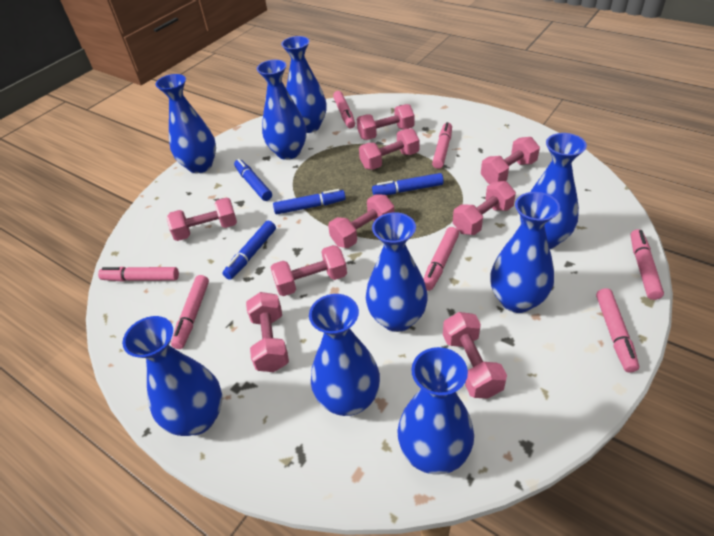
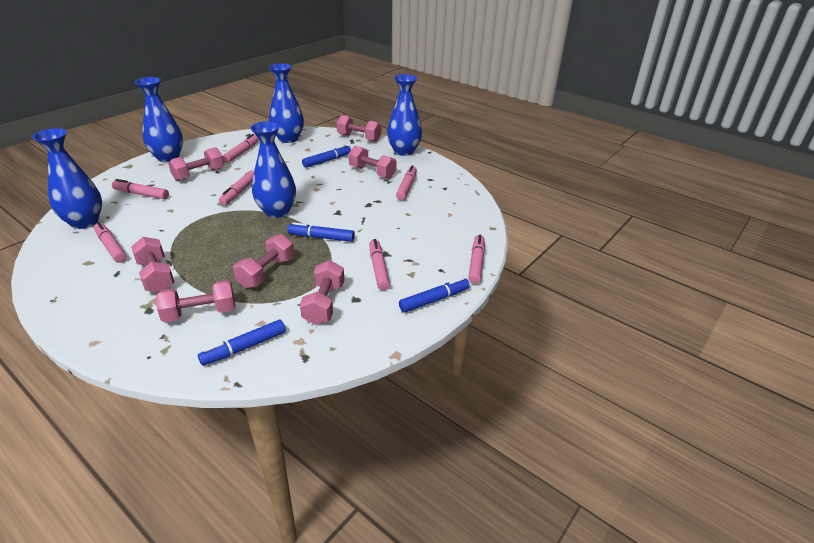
blue vase: [122,316,222,436] [155,74,216,173] [257,60,307,160] [281,36,326,133] [309,294,380,416] [366,212,428,332] [397,347,474,475] [490,192,560,313] [520,133,587,249] = 9 -> [32,128,102,229] [135,77,183,162] [250,121,296,218] [269,63,304,143] [387,74,422,156] = 5
pink dumbbell: [166,197,237,241] [246,292,289,372] [270,245,347,296] [328,195,394,248] [357,104,414,140] [359,128,419,170] [443,312,507,398] [453,181,516,235] [481,137,540,184] = 9 -> [131,237,174,292] [156,280,235,323] [168,147,224,181] [233,234,294,288] [300,260,344,325] [337,115,381,142] [348,146,396,179] = 7

